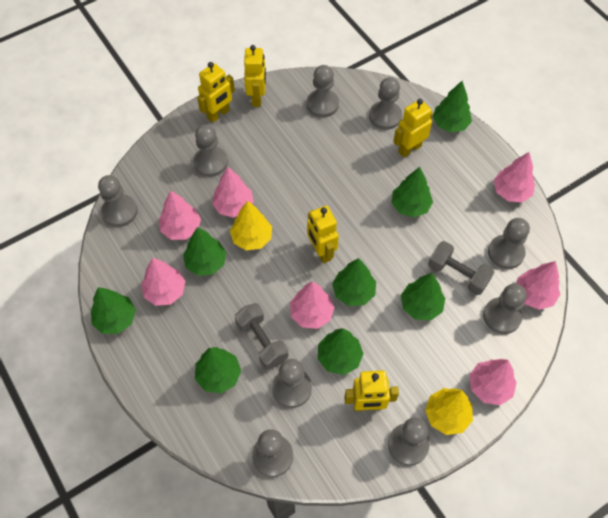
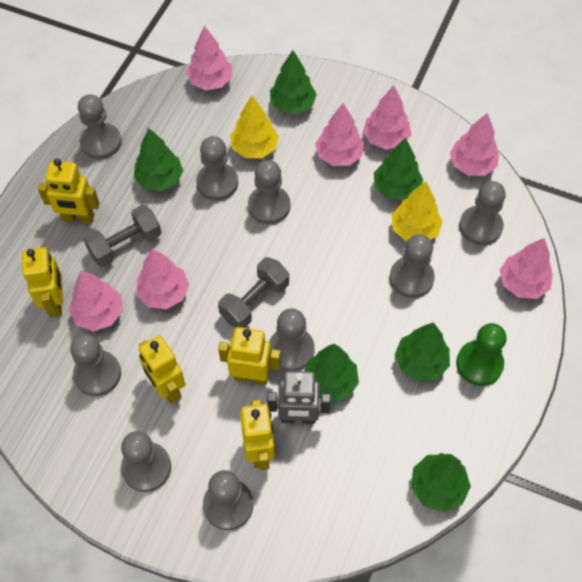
green pawn: none = 0 -> [456,323,507,386] = 1
green tree: [91,287,136,334] [183,227,226,276] [195,347,241,394] [318,328,364,375] [332,258,376,306] [392,167,433,217] [401,273,445,320] [433,81,472,133] = 8 -> [134,128,183,191] [270,50,317,114] [305,344,359,402] [374,137,423,200] [395,322,450,382] [411,453,471,512] = 6
grey robot: none = 0 -> [267,371,331,424] = 1

